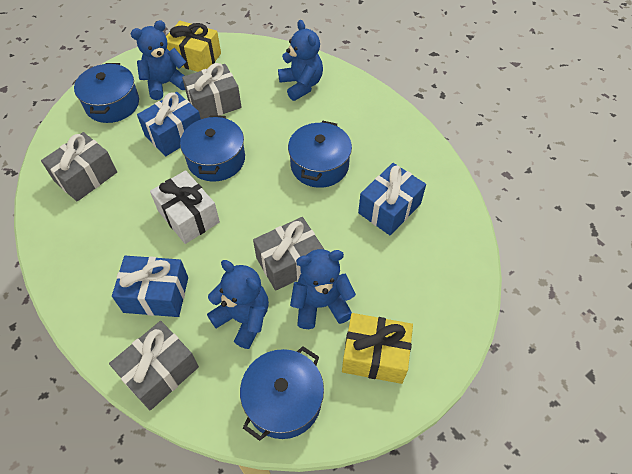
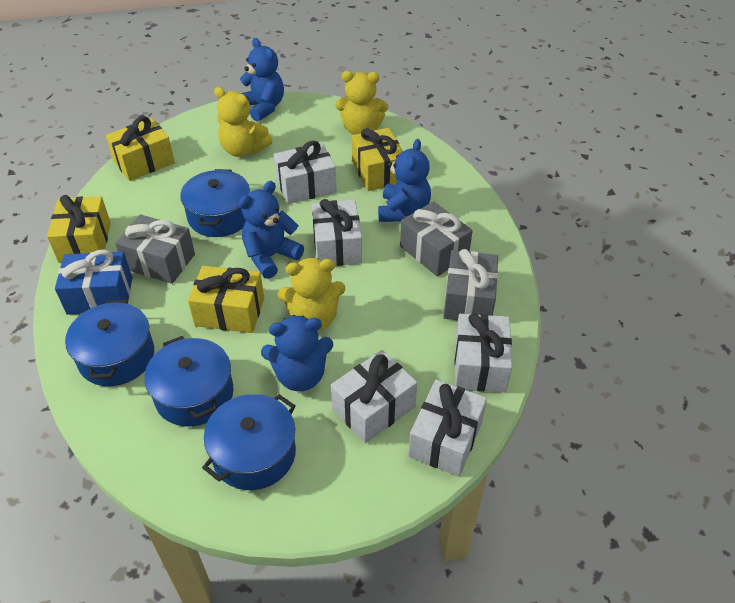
blue gift: [112,256,188,317] [137,92,201,156] [358,163,426,235] = 3 -> [55,249,132,315] = 1
grey gift: [41,132,117,202] [109,321,199,410] [182,63,242,119] [253,217,324,291] = 4 -> [115,214,195,284] [400,201,473,276] [443,249,498,320] = 3
white gift: [150,170,220,244] = 1 -> [274,141,337,204] [312,199,362,266] [331,350,417,443] [408,380,487,476] [454,313,512,393] = 5
yellow gift: [166,21,221,72] [342,313,413,384] = 2 -> [47,195,111,263] [106,116,175,181] [188,266,264,333] [352,128,403,191] = 4
yellow teddy bear: none = 0 -> [214,87,273,157] [278,258,346,331] [335,71,388,135] = 3

